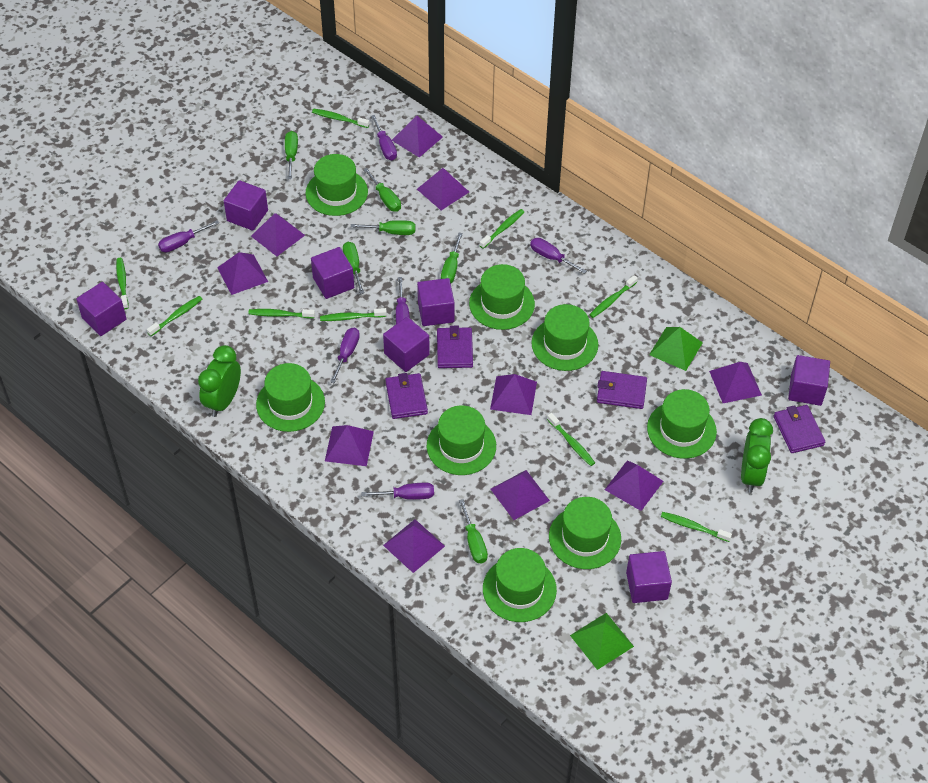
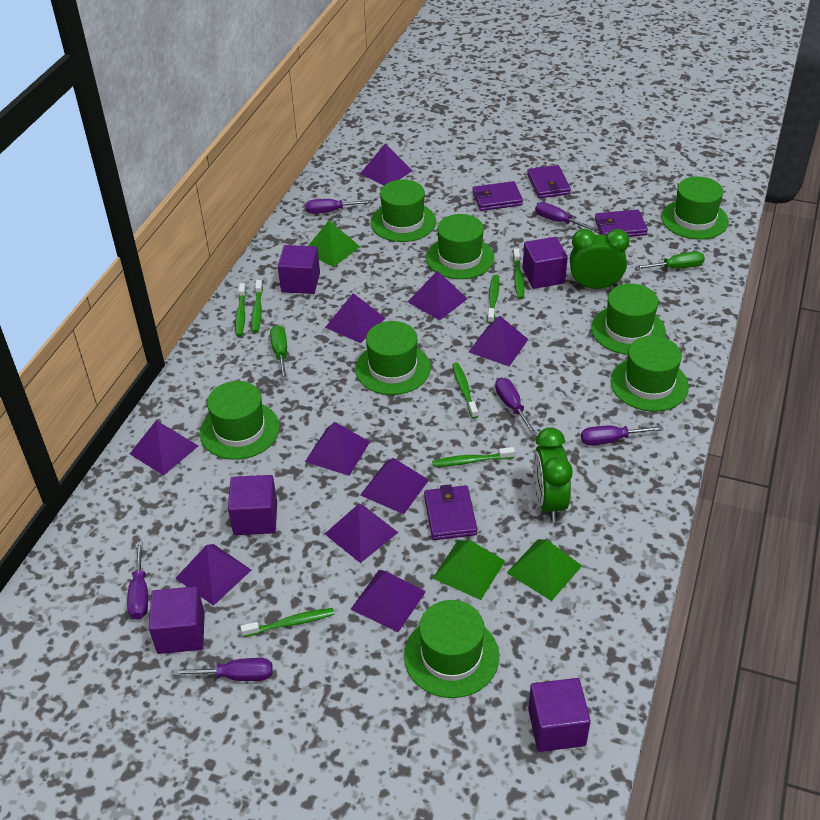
green pyramid: [570,613,634,670] [649,327,703,371] = 2 -> [308,220,360,267] [433,540,505,600] [507,539,582,601] = 3
green screwdriver: [285,131,298,180] [343,242,364,294] [351,220,416,235] [363,168,401,212] [441,233,463,283] [459,499,488,563] = 6 -> [270,325,287,380] [635,251,705,270] = 2
green toothbrush: [116,258,129,309] [147,296,202,336] [249,309,315,318] [312,109,369,128] [320,308,387,321] [480,209,524,249] [547,413,595,466] [589,275,638,318] [661,512,732,542] = 9 -> [235,283,246,336] [240,608,334,637] [251,280,263,333] [432,447,515,467] [452,362,478,419] [487,275,499,324] [513,249,525,299] = 7
purple cube: [76,282,127,336] [224,180,268,231] [311,247,354,299] [383,317,430,372] [417,278,455,326] [626,551,672,603] [788,355,830,406] = 7 -> [149,586,205,654] [228,475,277,535] [278,245,320,294] [523,237,568,289] [528,678,591,752] = 5

